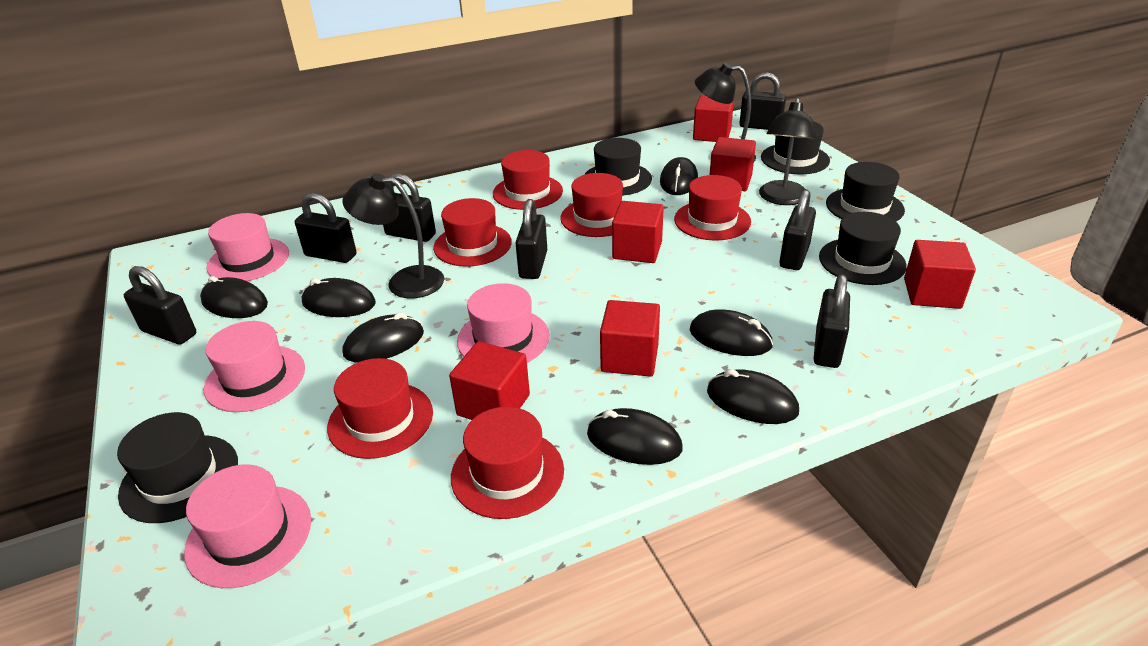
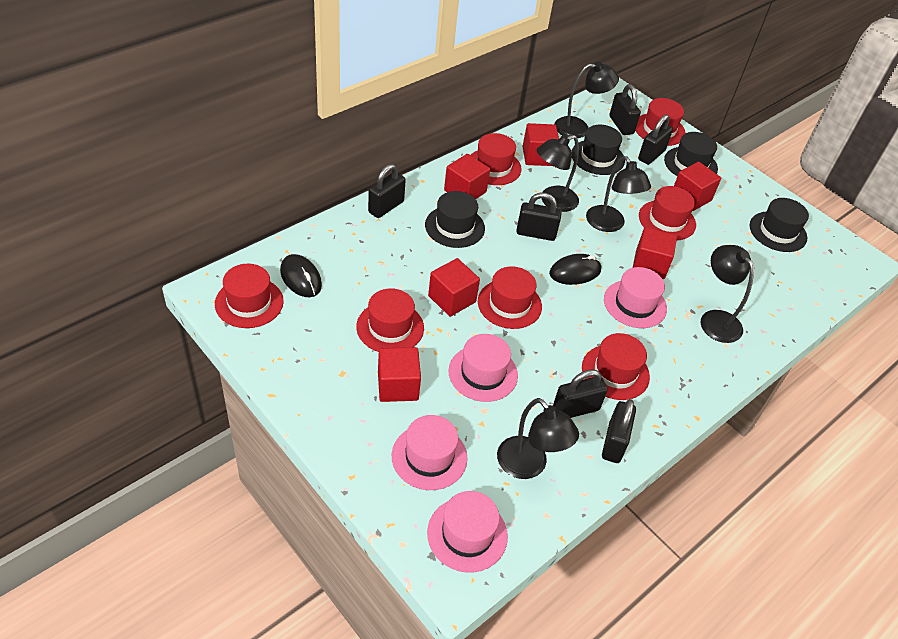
black hat: [117,412,238,523] [584,138,652,196] [761,121,830,174] [819,212,907,285] [826,162,905,222] = 5 -> [425,191,485,248] [571,125,625,175] [664,132,718,176] [749,198,809,252] = 4
black lamp: [342,173,444,298] [695,63,756,162] [759,98,817,205] = 3 -> [497,398,579,479] [537,135,579,212] [555,61,619,138] [586,156,651,232] [701,245,754,343] = 5
black mouse: [200,276,268,318] [302,278,376,317] [342,312,424,363] [587,408,683,465] [660,157,698,195] [689,309,773,356] [707,369,799,424] = 7 -> [280,254,322,297] [549,254,601,285] = 2
black padlock: [124,266,196,344] [295,193,357,263] [383,173,436,242] [516,199,547,279] [739,72,786,130] [779,189,816,270] [814,275,850,368] = 7 -> [368,164,406,218] [516,193,562,241] [553,369,608,418] [602,399,636,463] [609,84,641,135] [638,115,673,165] = 6
red hat: [327,358,433,459] [433,198,512,267] [451,407,564,519] [493,150,563,210] [561,173,623,237] [674,175,751,241] = 6 -> [215,264,284,328] [356,288,424,352] [471,133,522,185] [478,266,542,329] [582,333,650,400] [635,98,685,146] [639,186,696,241] = 7

